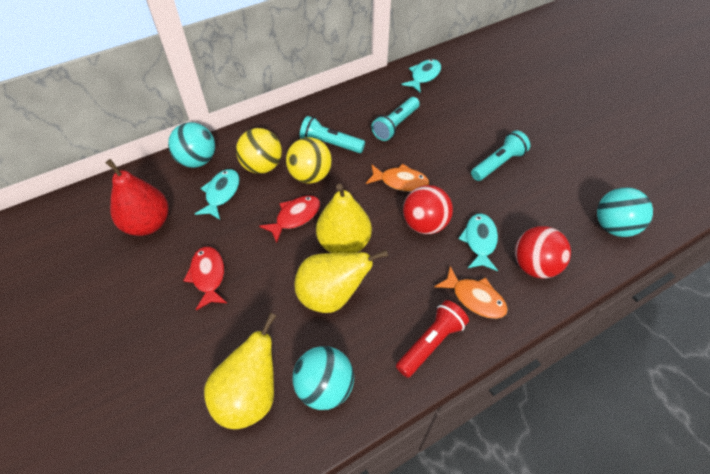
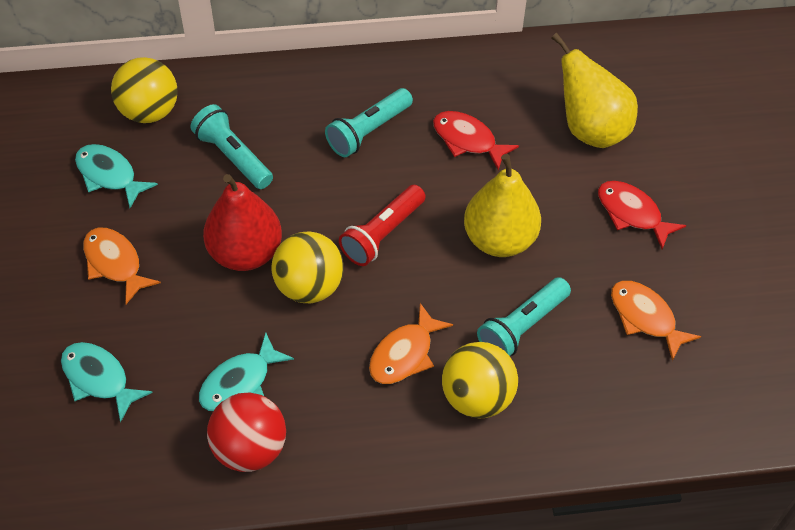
orange fish: [366,164,429,192] [434,266,508,319] = 2 -> [83,228,161,304] [369,303,453,384] [611,281,701,361] = 3
red ball: [403,185,453,234] [515,226,571,279] = 2 -> [207,393,286,472] = 1
turquoise ball: [168,122,215,168] [293,346,354,410] [597,187,653,237] = 3 -> none = 0
yellow ball: [236,128,282,174] [286,137,332,184] = 2 -> [111,57,178,123] [271,232,344,303] [442,342,518,418] = 3
yellow pear: [204,313,276,429] [294,250,388,313] [316,184,372,253] = 3 -> [464,154,541,257] [552,33,638,148] = 2

